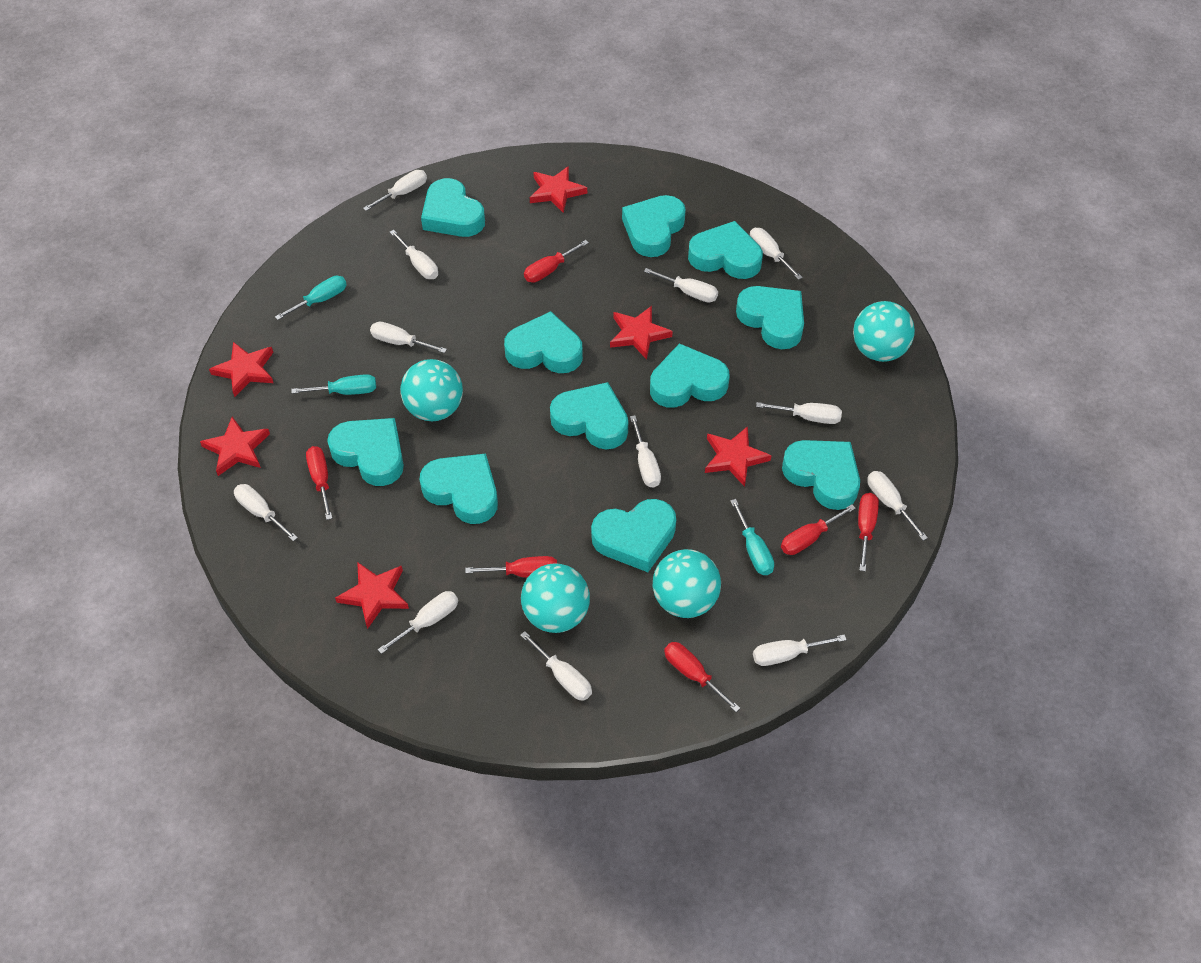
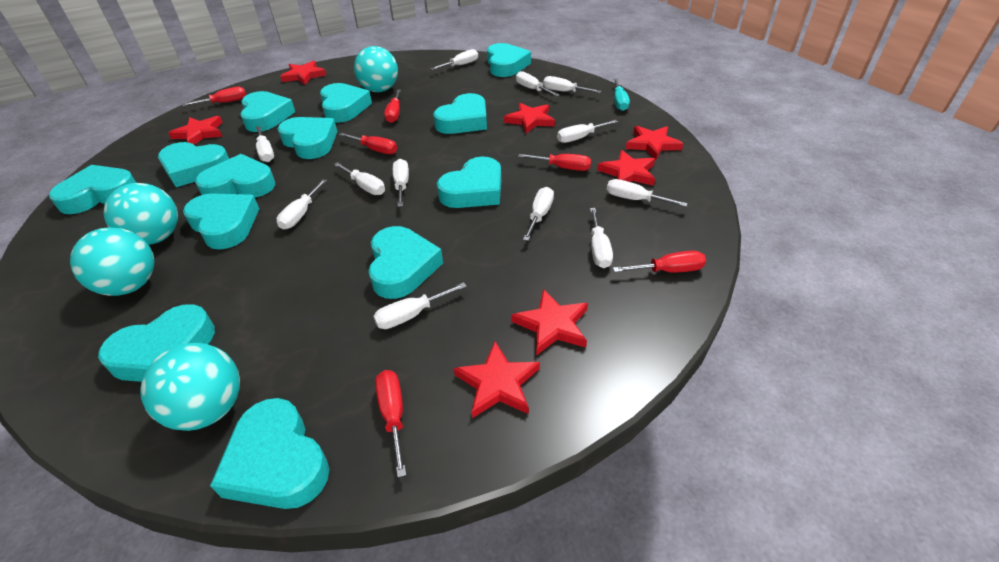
red star: [200,417,270,476] [209,342,273,397] [335,562,409,629] [530,166,587,213] [610,306,673,360] [705,426,772,487] = 6 -> [168,116,223,145] [280,61,326,85] [454,341,540,418] [504,103,555,134] [511,289,588,356] [597,150,655,186] [626,126,684,160] = 7
turquoise heart: [327,418,404,486] [419,454,498,524] [421,178,485,237] [504,311,583,373] [550,382,628,449] [591,499,676,572] [622,195,686,257] [650,343,730,408] [688,221,763,279] [736,286,804,349] [782,440,860,510] = 11 -> [49,165,136,214] [98,304,215,382] [158,142,229,187] [183,193,259,250] [195,154,275,197] [210,398,329,509] [240,91,295,132] [278,117,337,159] [320,83,372,123] [368,226,443,299] [433,93,487,134] [437,157,501,208] [487,43,531,77] = 13
turquoise screwdriver: [275,276,347,320] [291,374,376,395] [730,499,774,575] = 3 -> [613,79,630,111] = 1

